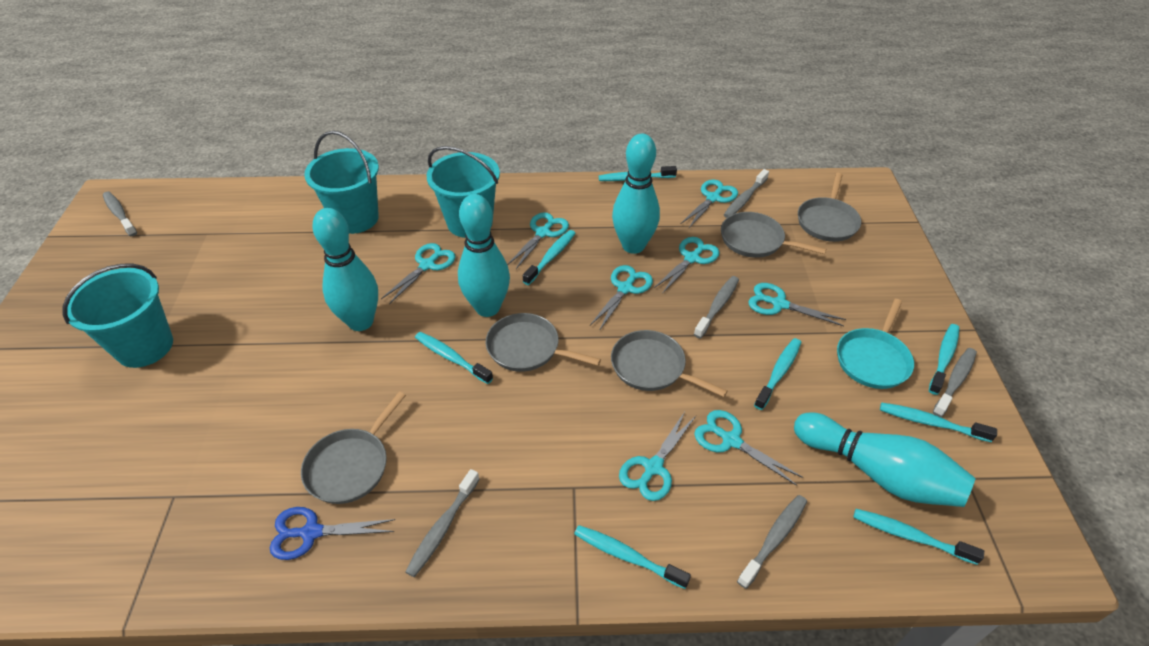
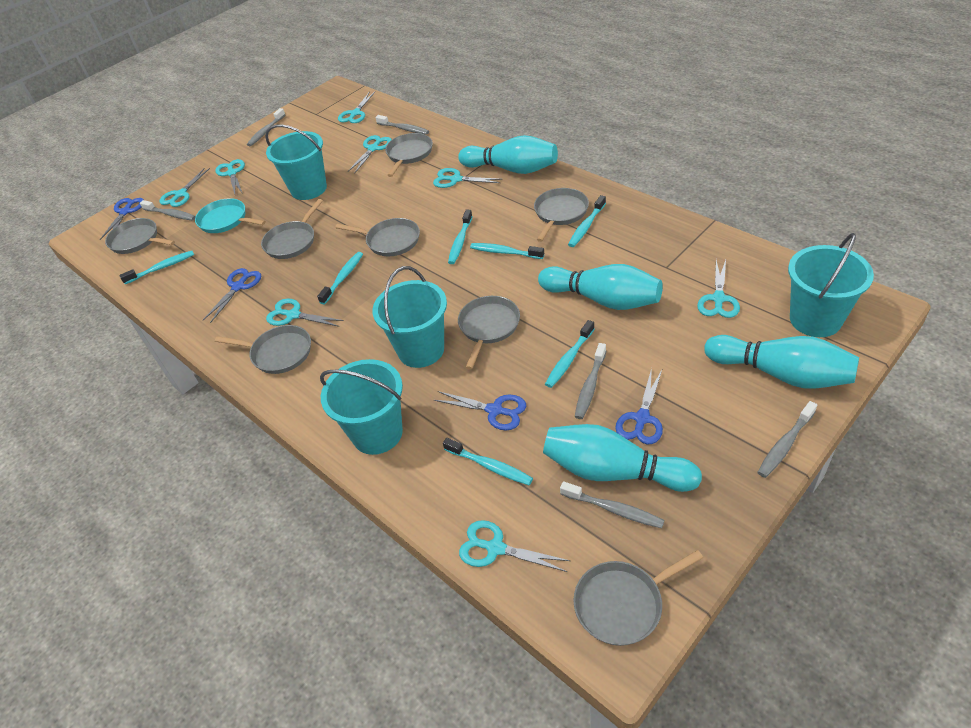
blue scissors: [270,507,396,560] = 1 -> [100,198,144,240] [203,268,261,323] [434,391,526,430] [615,368,663,445] = 4
grey pan: [301,392,406,504] [485,313,601,372] [611,330,728,397] [721,212,826,258] [798,173,861,242] = 5 -> [105,218,175,254] [215,325,311,374] [261,199,323,259] [335,218,420,256] [385,133,433,177] [458,296,520,370] [534,188,589,242] [573,550,703,646] = 8
turquoise bucket: [62,264,173,368] [304,131,379,234] [427,146,500,238] = 3 -> [265,124,327,200] [320,359,403,455] [373,266,447,368] [788,233,874,337] = 4
turquoise toothbrush: [415,332,493,384] [523,230,576,285] [574,525,691,589] [599,166,677,181] [754,338,801,410] [853,509,984,565] [880,402,997,442] [929,324,959,395] = 8 -> [119,251,194,284] [317,252,363,305] [443,438,533,485] [448,210,473,264] [470,243,544,259] [545,320,594,388] [568,195,606,247] = 7

